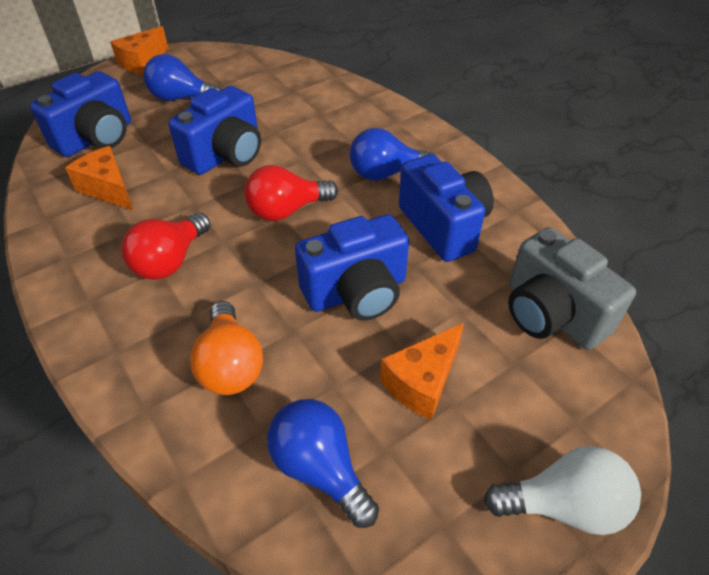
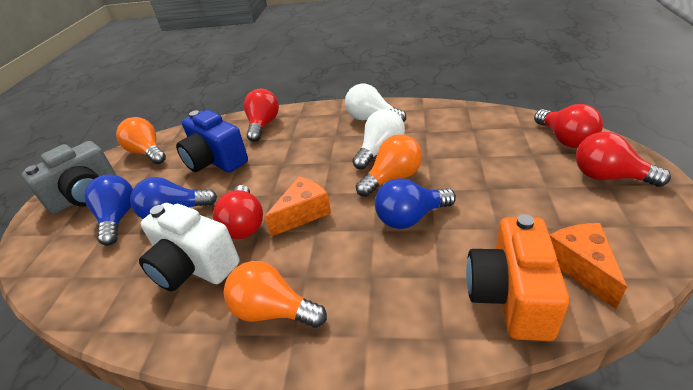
blue camera: [30,71,131,157] [169,86,261,175] [295,214,409,321] [399,154,494,262] = 4 -> [176,110,248,173] = 1
orange camera: none = 0 -> [466,214,569,341] = 1
orange cheese: [65,146,133,210] [110,26,168,75] [380,323,464,420] = 3 -> [265,176,331,237] [550,223,627,309] = 2
orange light bulb: [190,301,263,395] = 1 -> [116,117,166,164] [224,261,327,328] [356,134,422,197] = 3
red light bulb: [121,213,210,280] [244,165,338,221] = 2 -> [213,185,263,239] [244,89,279,142] [534,104,603,148] [576,132,671,187] = 4
white camera: none = 0 -> [139,203,240,292] = 1
white light bulb: [484,446,641,535] = 1 -> [345,84,406,122] [352,109,405,170] = 2

